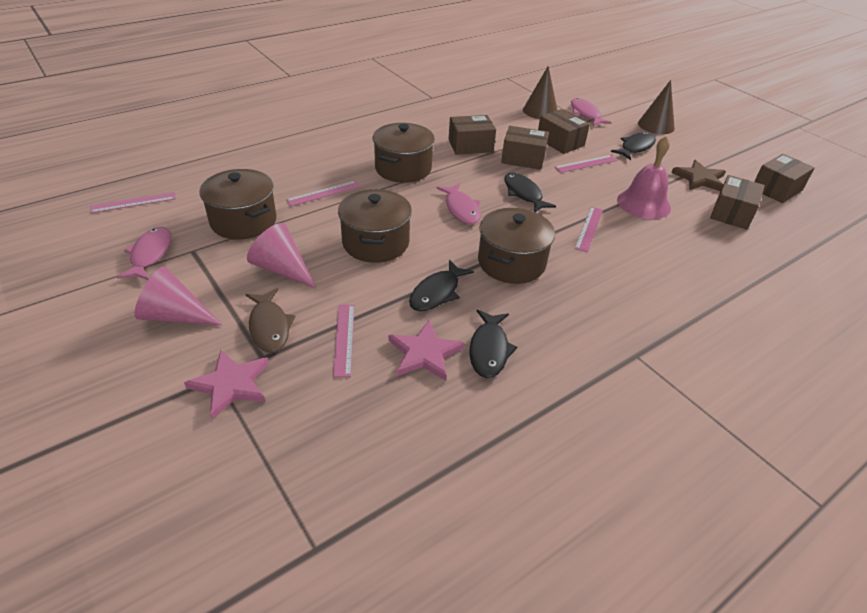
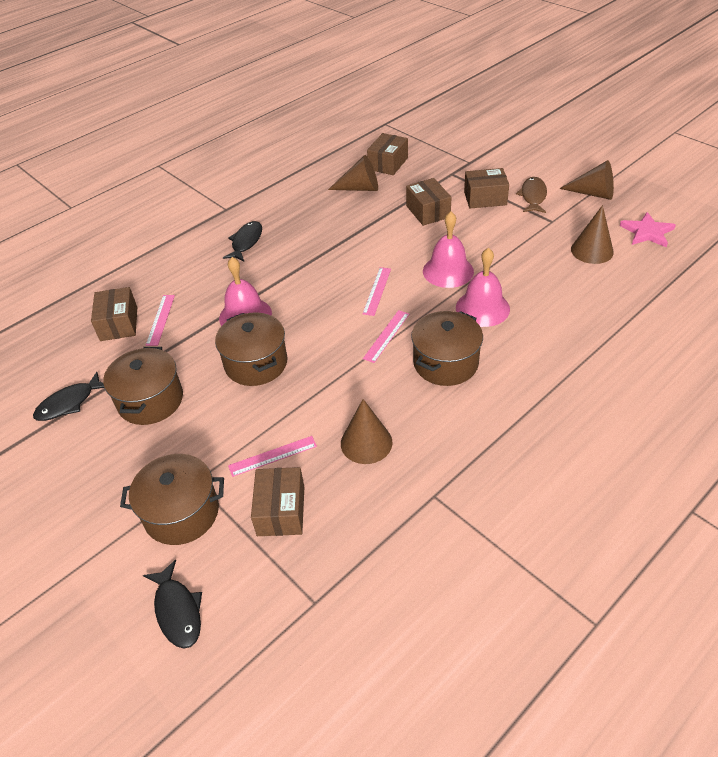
black fish: [409,260,474,311] [470,310,517,378] [504,173,556,212] [611,132,656,160] = 4 -> [33,372,104,421] [143,560,202,649] [223,221,262,261] = 3
brown cone: [523,66,557,119] [638,80,675,134] = 2 -> [328,155,378,191] [341,399,392,464] [559,160,614,200] [571,205,614,264] = 4
brown star: [671,160,726,191] = 1 -> none = 0
pink bell: [617,136,671,219] = 1 -> [219,257,272,326] [423,212,474,288] [456,248,510,327] = 3
pink cone: [134,267,222,325] [247,223,316,288] = 2 -> none = 0
pink fish: [117,226,172,280] [436,183,481,224] [571,98,612,126] = 3 -> none = 0
pink ruler: [90,192,176,213] [286,181,361,206] [333,304,354,377] [555,155,617,173] [575,207,603,252] = 5 -> [146,295,175,346] [228,436,317,477] [362,267,391,316] [363,310,409,363] = 4
pink star: [184,350,269,419] [388,320,465,381] = 2 -> [620,212,676,247] = 1

